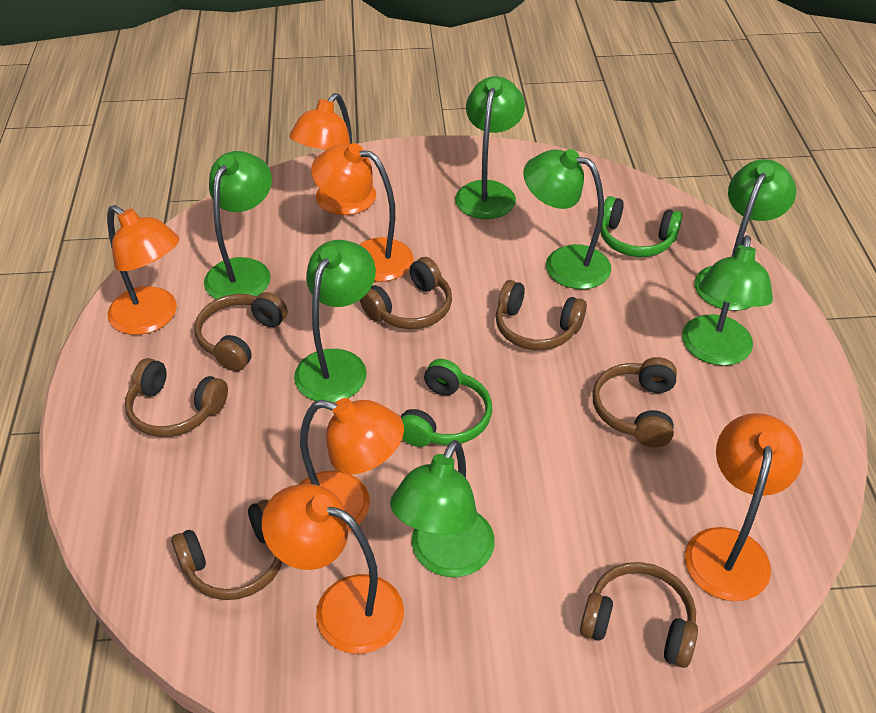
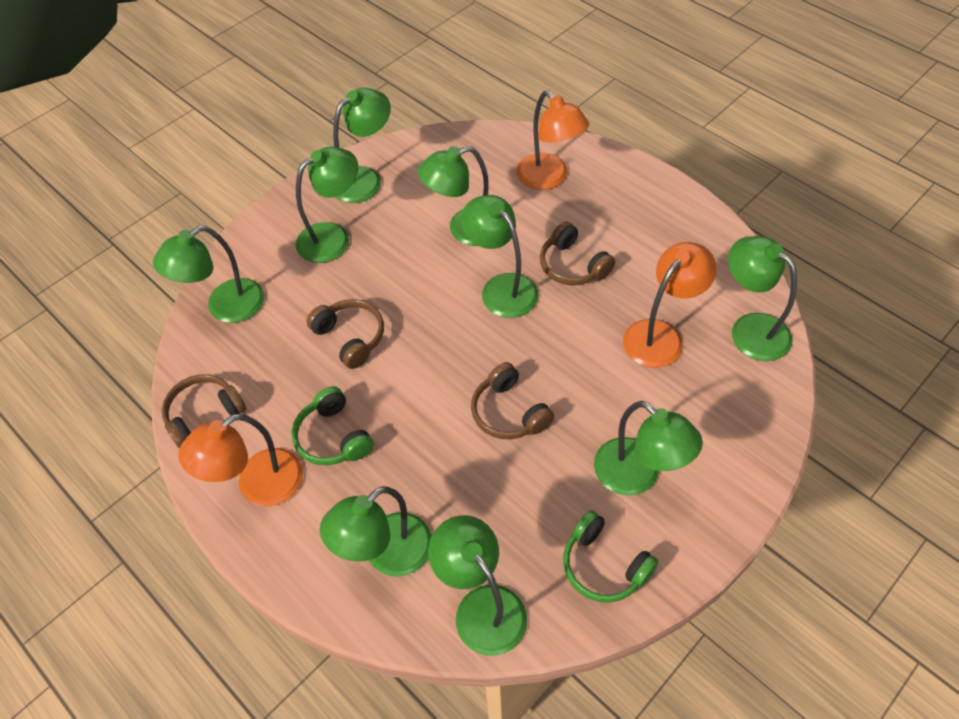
brown headphones: [125,358,228,437] [171,500,283,600] [194,292,287,371] [360,257,452,329] [496,280,587,350] [580,562,698,668] [592,357,677,447] = 7 -> [162,374,246,449] [306,299,384,369] [471,362,554,439] [540,222,615,286] = 4
green lamp: [204,151,272,299] [294,240,376,403] [390,440,495,577] [455,76,525,219] [523,149,611,289] [682,235,773,366] [695,159,796,311] = 7 -> [153,226,264,323] [296,147,358,263] [320,486,432,577] [333,88,391,203] [418,146,488,246] [428,515,527,656] [461,195,539,318] [594,401,703,496] [728,236,797,361] = 9
orange lamp: [107,205,180,335] [262,484,404,654] [289,93,376,215] [299,398,404,533] [311,143,413,282] [685,413,803,601] = 6 -> [178,413,303,506] [516,91,589,190] [623,242,717,368] = 3

